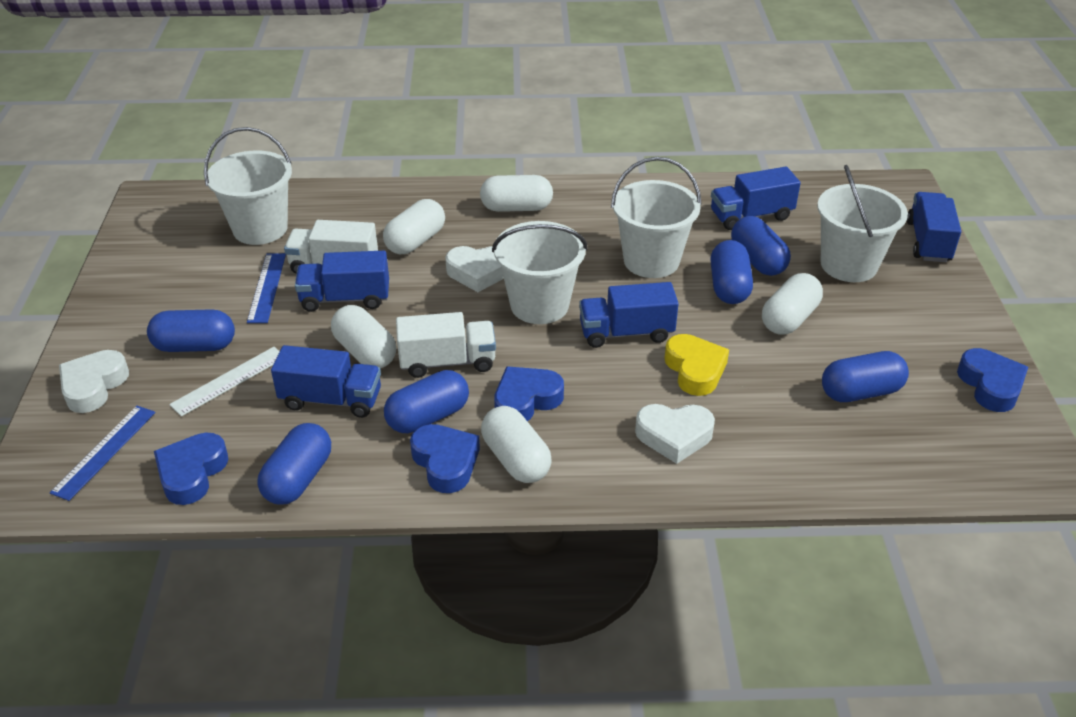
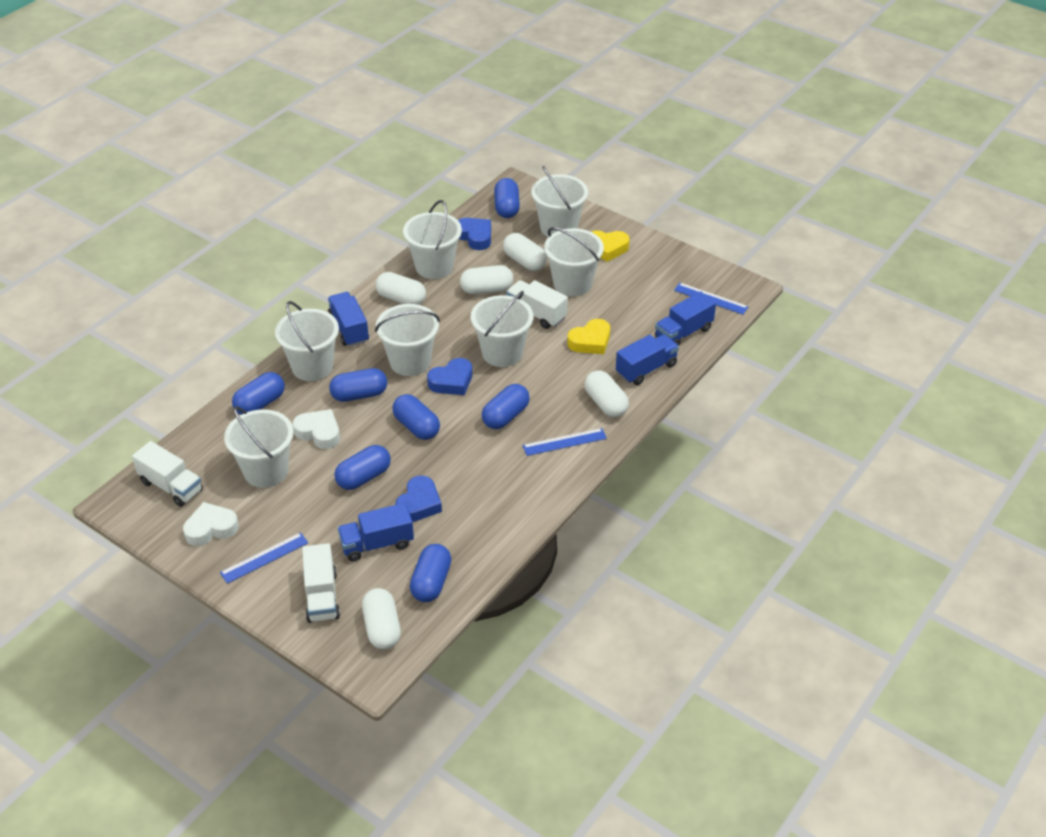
blue capsule: [147,309,235,352] [257,423,331,505] [384,370,469,433] [710,240,753,304] [731,216,791,276] [822,351,909,402] = 6 -> [232,372,285,415] [329,368,387,402] [334,445,391,490] [392,394,440,440] [410,544,451,602] [482,384,530,429] [494,178,520,218] = 7
blue heart: [154,433,229,505] [410,424,480,493] [494,367,564,421] [957,348,1028,412] = 4 -> [395,475,442,522] [427,358,472,395] [458,218,491,250] = 3
blue ruler: [50,406,155,501] [247,253,286,323] = 2 -> [220,532,308,584] [523,428,607,456] [674,283,749,315] = 3
blue truck: [271,345,381,418] [295,251,389,312] [579,282,679,348] [711,167,801,230] [907,192,961,262] = 5 -> [328,292,369,347] [338,503,414,561] [616,334,679,385] [655,291,716,346] = 4
white bucket: [204,127,292,245] [492,221,588,324] [611,157,702,278] [817,165,908,282] = 4 -> [224,406,294,488] [275,301,339,381] [375,304,440,376] [403,200,462,279] [471,291,533,367] [531,166,588,237] [544,227,604,296] = 7
white heart: [59,350,129,413] [445,246,504,292] [635,404,715,464] = 3 -> [183,502,239,546] [293,409,340,449] = 2
white ruler: [169,347,280,416] = 1 -> none = 0
white truck: [284,220,378,274] [396,312,496,378] = 2 -> [132,441,203,507] [302,543,340,623] [506,280,568,329] = 3
yellow heart: [664,334,729,396] = 1 -> [567,319,610,354] [592,230,630,262] = 2

